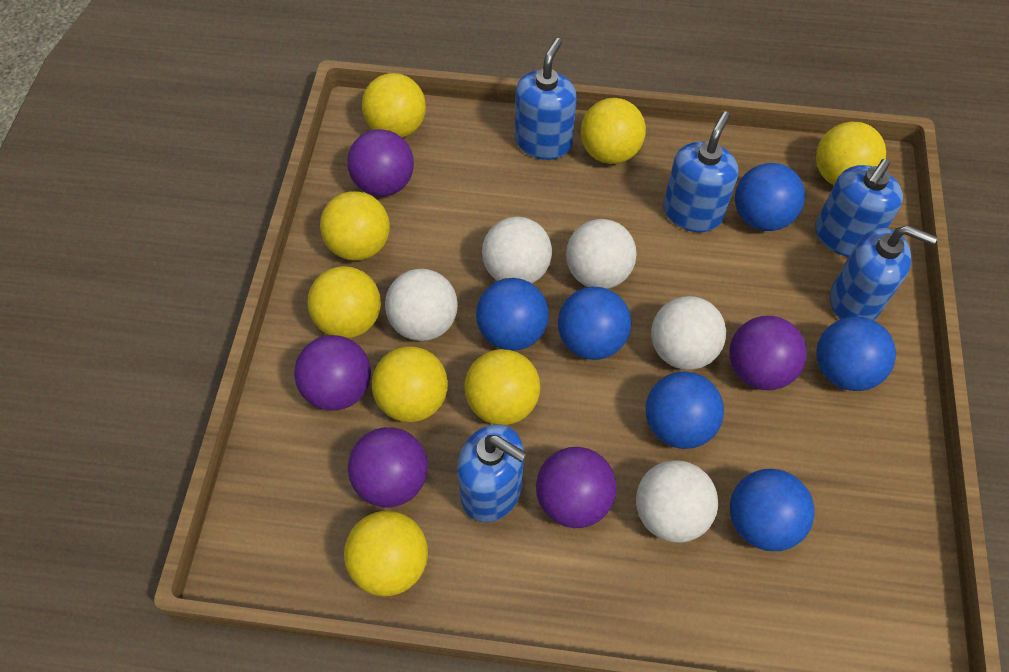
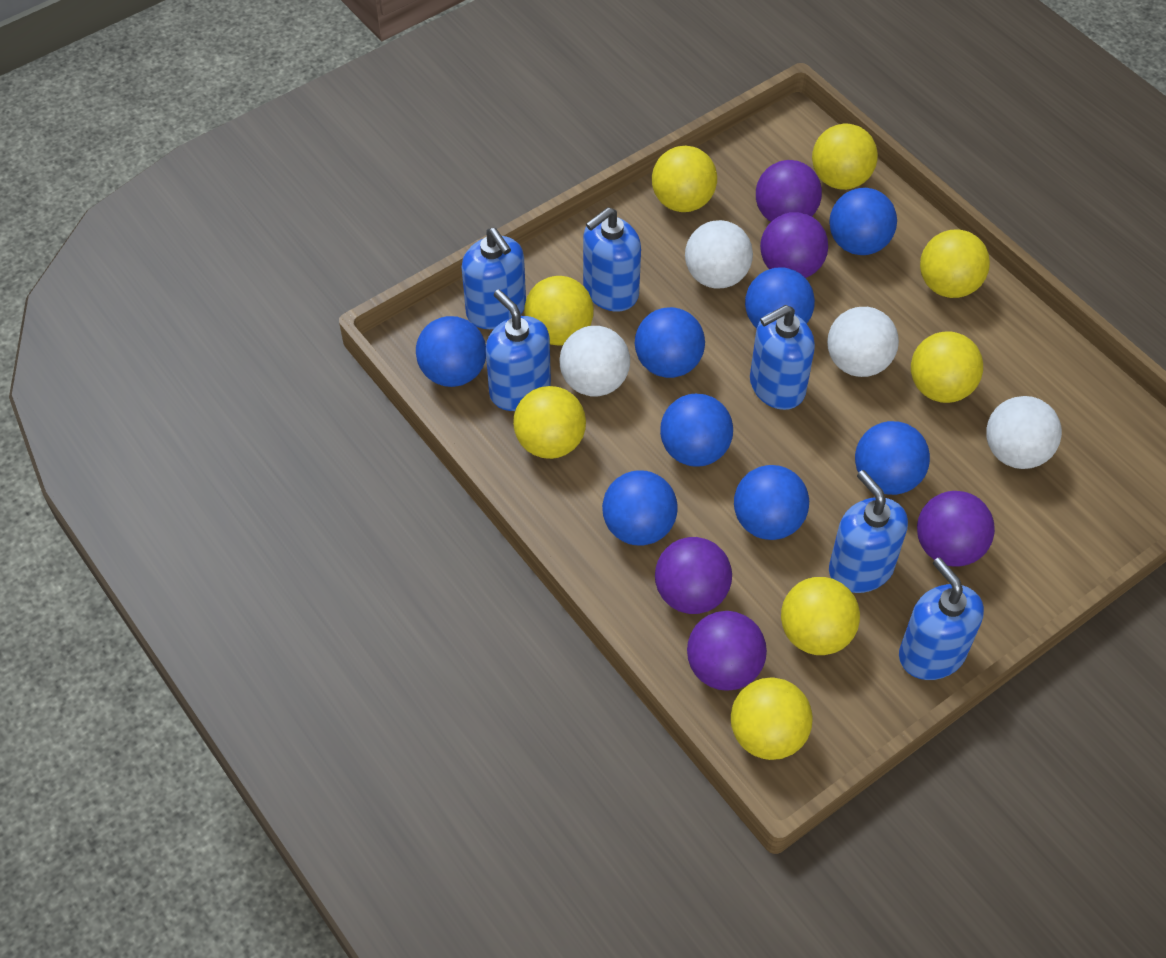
blue ball: [476,278,549,351] [558,287,631,360] [645,372,724,449] [730,469,815,551] [735,163,805,231] [816,316,896,391] = 6 -> [416,316,486,387] [602,470,678,546] [635,307,705,378] [660,394,733,466] [734,465,809,540] [745,267,815,328] [829,188,897,255] [855,421,930,495] = 8
blue soap dispenser: [457,424,527,522] [515,38,577,160] [663,111,739,232] [815,159,903,257] [830,225,937,320] = 5 -> [461,228,526,329] [486,289,551,411] [583,207,641,312] [750,305,815,410] [829,470,908,593] [899,557,984,680] = 6
white ball: [385,269,458,341] [482,217,552,283] [566,219,636,289] [636,460,718,543] [651,296,726,370] = 5 -> [559,326,630,397] [685,220,753,289] [827,307,899,377] [986,396,1062,469] = 4

